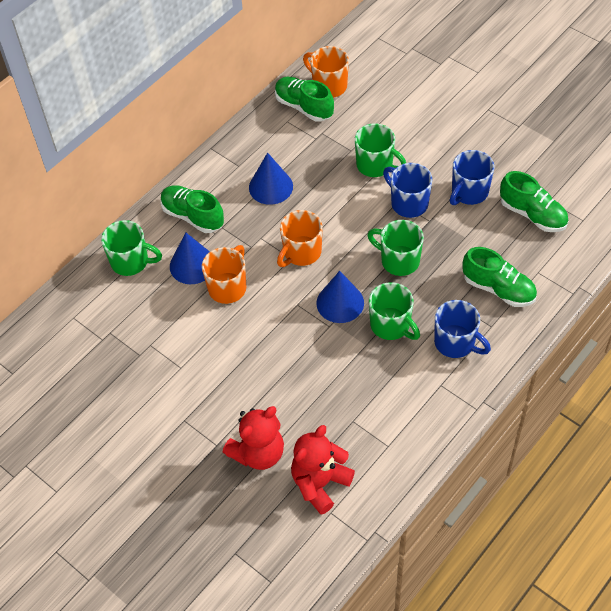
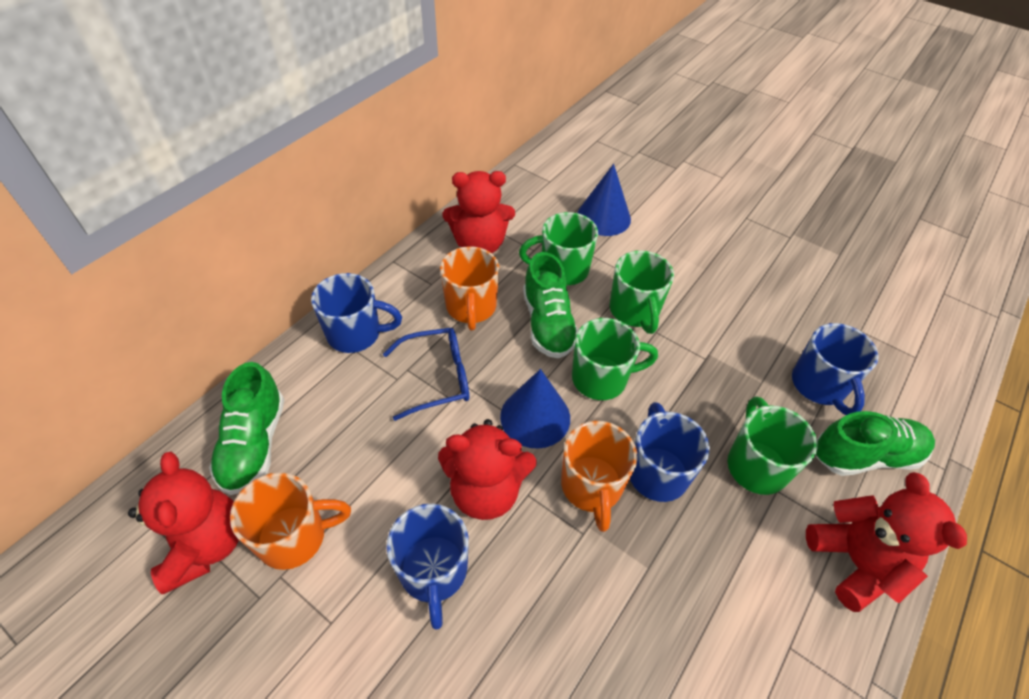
blue cone: [170,233,210,284] [249,152,293,205] [317,271,364,323] = 3 -> [500,369,570,449] [577,164,631,236] = 2
blue glasses: none = 0 -> [383,328,469,421] = 1
blue mug: [383,163,432,218] [434,300,491,358] [450,150,494,205] = 3 -> [311,273,402,353] [386,504,469,630] [630,402,710,502] [792,323,878,415] = 4
green shoe: [161,185,224,233] [275,77,334,122] [462,247,537,307] [500,171,568,232] = 4 -> [209,362,284,495] [523,252,578,358] [816,411,935,476] = 3
red teddy bear: [223,406,284,470] [291,425,355,515] = 2 -> [128,451,239,594] [438,419,537,520] [443,171,515,253] [806,472,967,612] = 4

